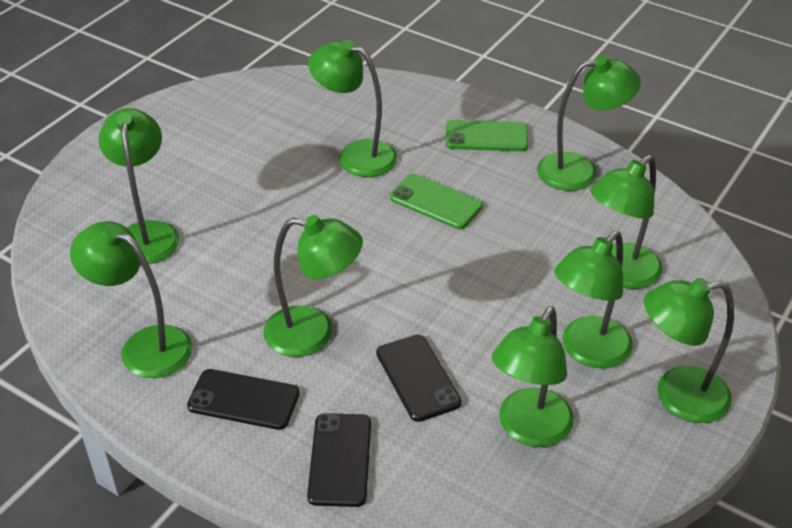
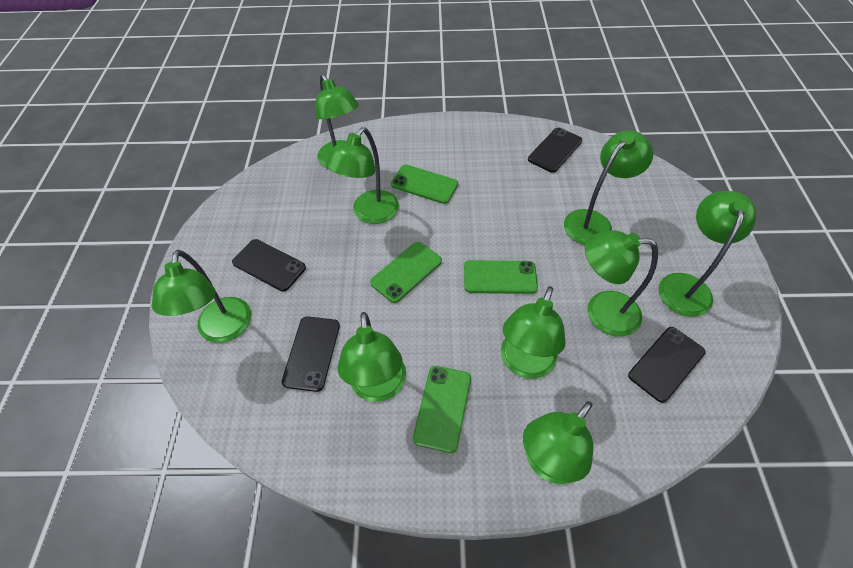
black phone: [187,369,300,430] [307,413,371,507] [376,335,462,422] = 3 -> [232,239,306,292] [282,316,340,392] [528,127,582,173] [628,327,706,403] = 4
green phone: [390,174,483,229] [446,120,528,151] = 2 -> [370,242,442,303] [391,165,458,204] [413,366,471,453] [464,260,538,294] = 4

